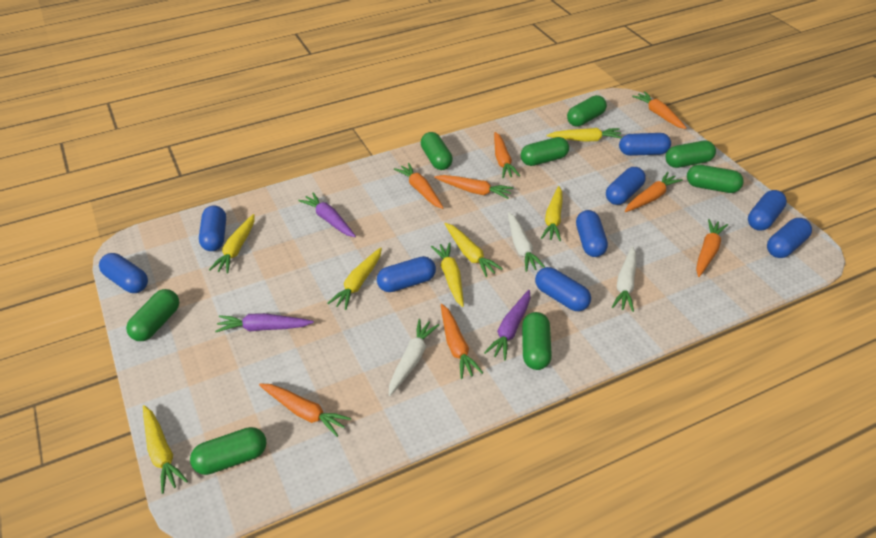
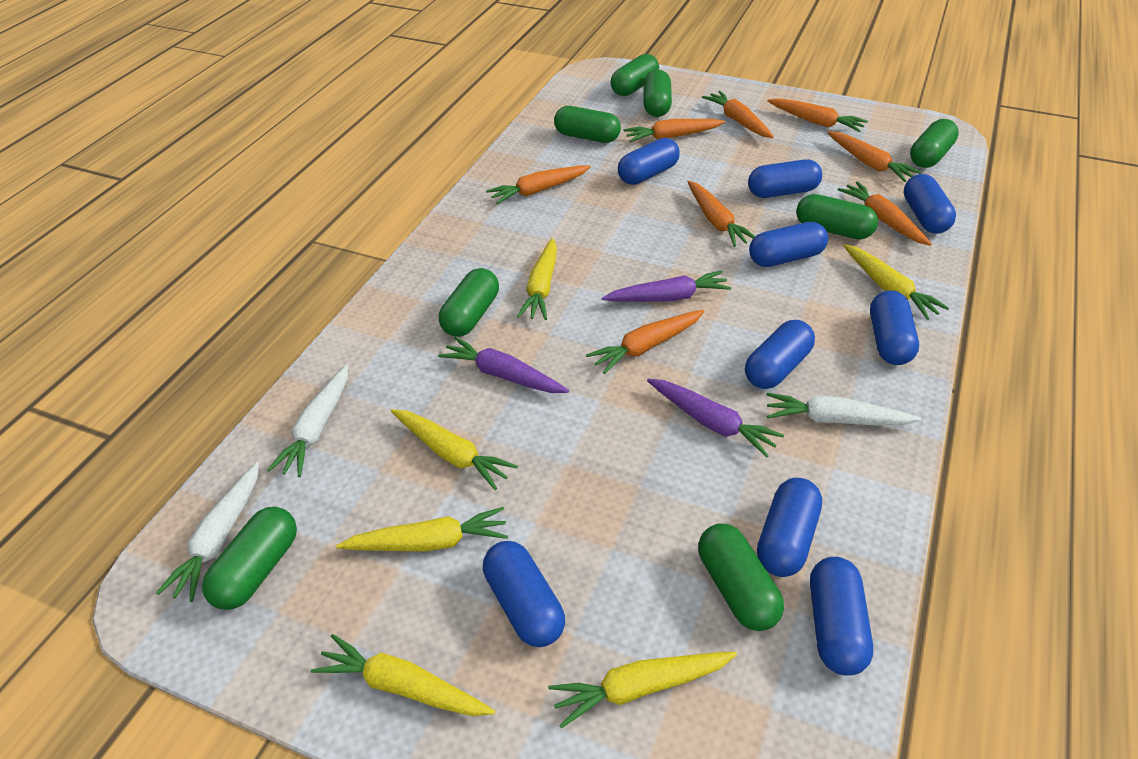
yellow carrot: [143,405,188,494] [209,214,255,273] [328,248,382,310] [431,242,464,307] [445,223,503,277] [541,186,562,241] [546,128,622,142] = 7 -> [311,634,495,716] [336,507,508,552] [391,409,518,490] [517,238,557,320] [548,652,737,728] [844,244,949,320] = 6

